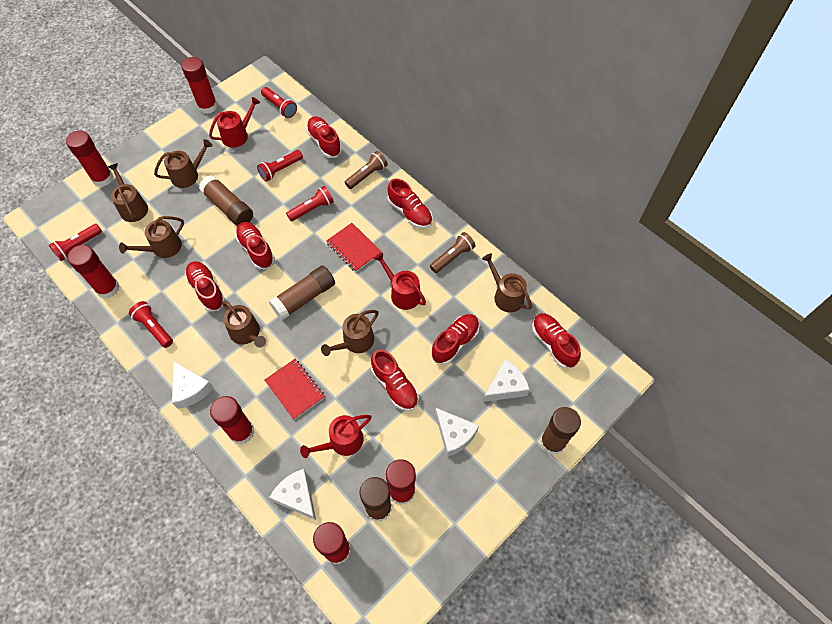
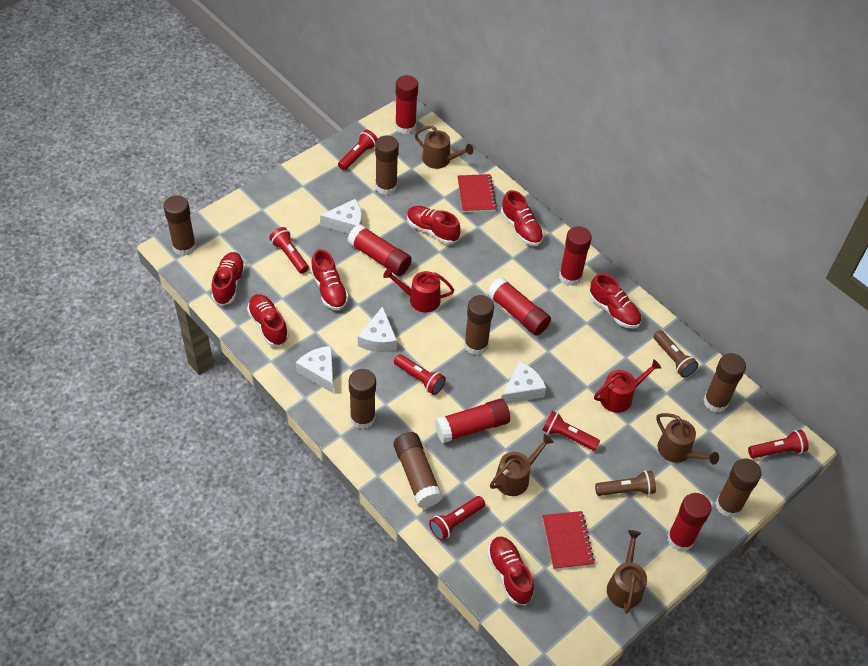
brown glue stick: [199,175,253,226] [269,265,335,320] [359,477,392,522] [540,407,581,455] = 4 -> [163,195,196,256] [349,369,376,429] [375,135,399,195] [393,432,443,508] [464,295,494,355] [703,353,746,413] [716,459,762,518] = 7
brown watering can: [108,163,148,222] [119,216,184,258] [154,139,213,188] [222,301,266,348] [321,310,379,356] [482,253,532,313] = 6 -> [415,126,473,169] [490,434,554,496] [607,530,647,614] [656,413,719,465] = 4
red flashlight: [49,224,102,261] [129,301,173,348] [257,150,303,182] [261,87,297,118] [286,186,334,221] = 5 -> [269,227,309,274] [338,130,378,170] [394,354,446,395] [429,496,485,540] [542,411,600,451] [748,430,809,459] = 6
red watering can: [209,97,260,148] [300,415,372,458] [374,252,426,310] = 3 -> [383,268,454,313] [594,359,661,413] = 2

